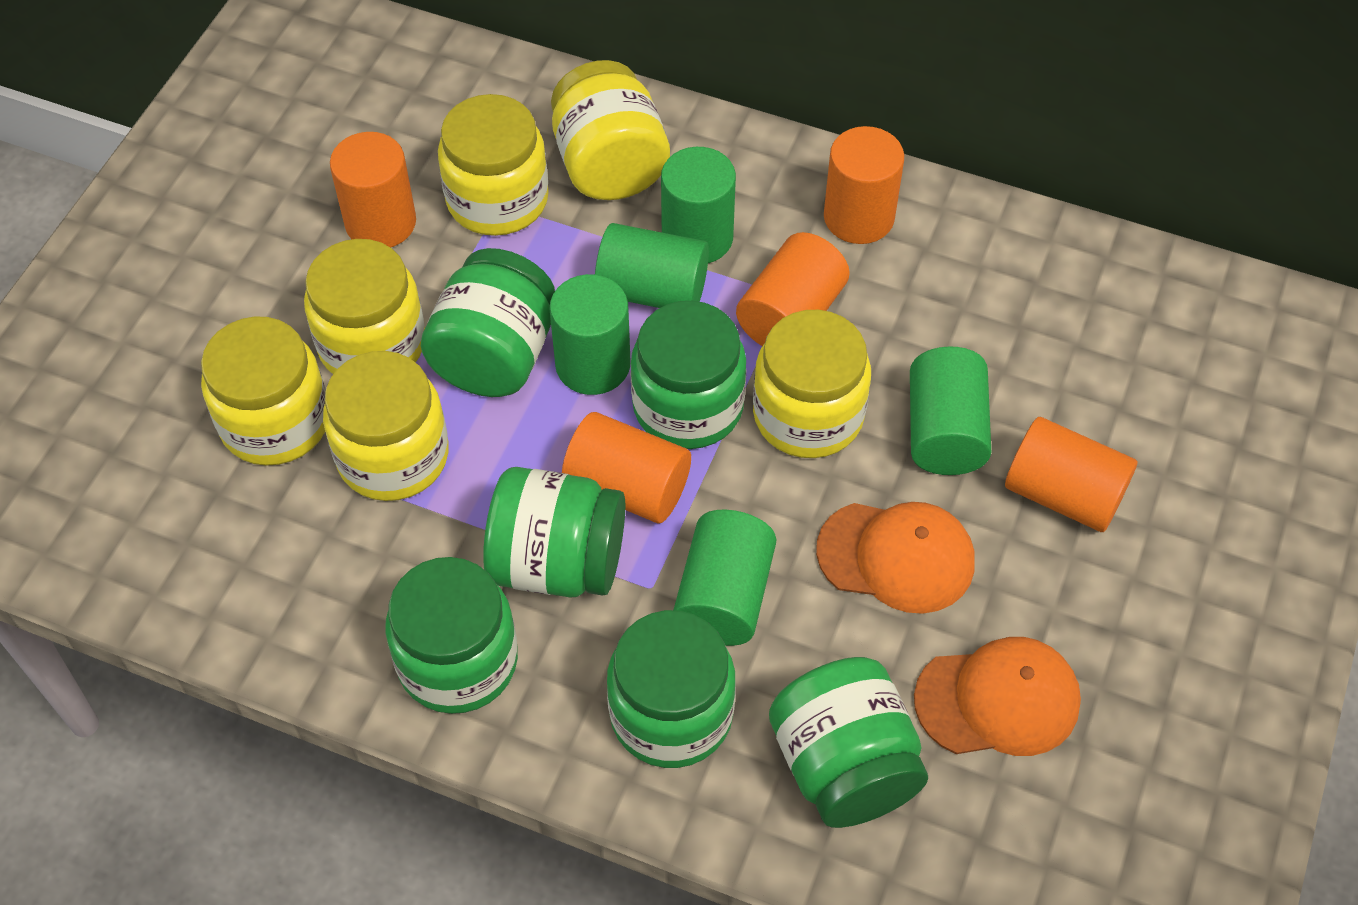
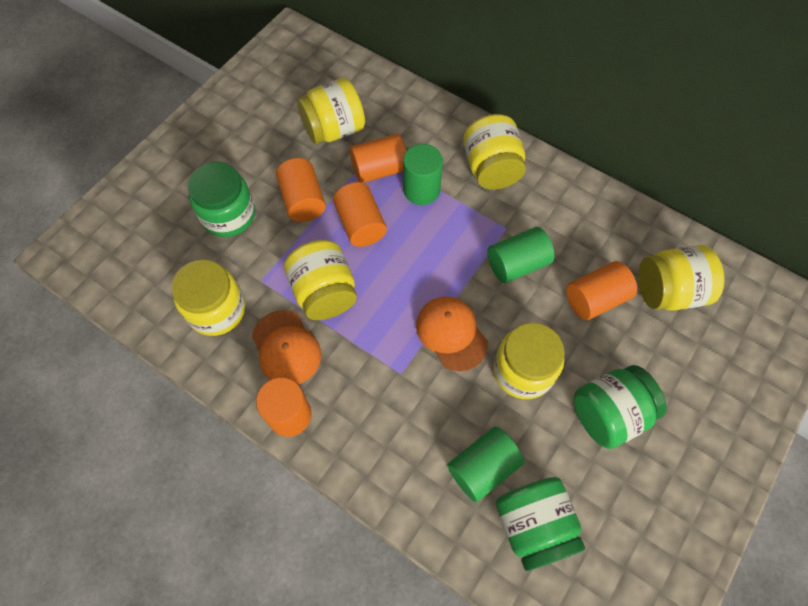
green cylinder: [550,274,630,395] [595,223,709,308] [661,147,736,263] [674,510,776,646] [910,346,991,475] = 5 -> [403,144,443,205] [447,427,524,502] [487,227,555,283] = 3
green jar: [385,557,518,714] [421,248,555,397] [483,467,625,598] [607,610,736,768] [631,301,747,449] [769,657,928,828] = 6 -> [187,162,255,237] [496,477,585,571] [574,365,667,449] = 3

